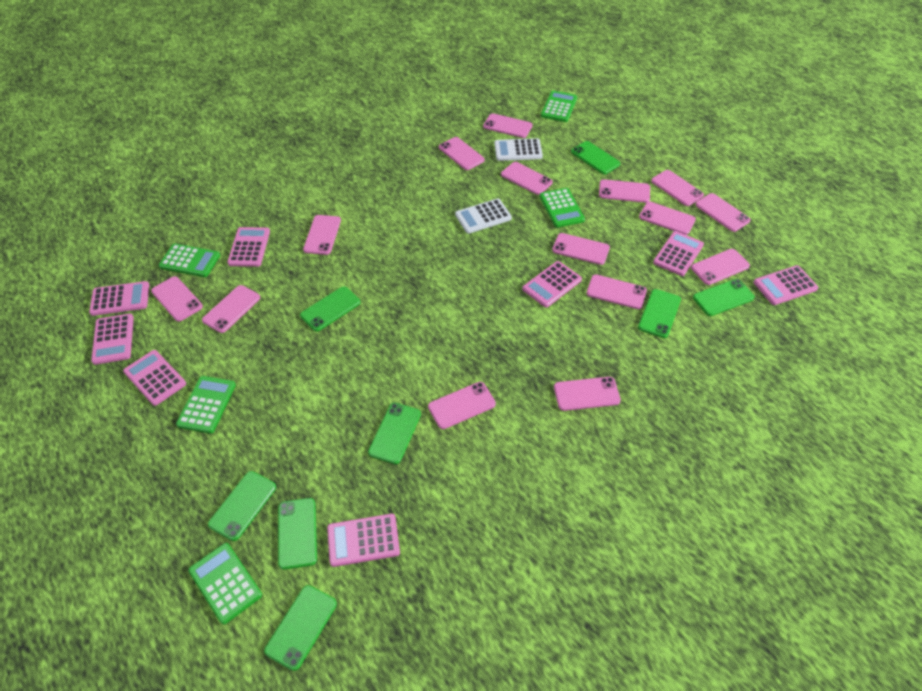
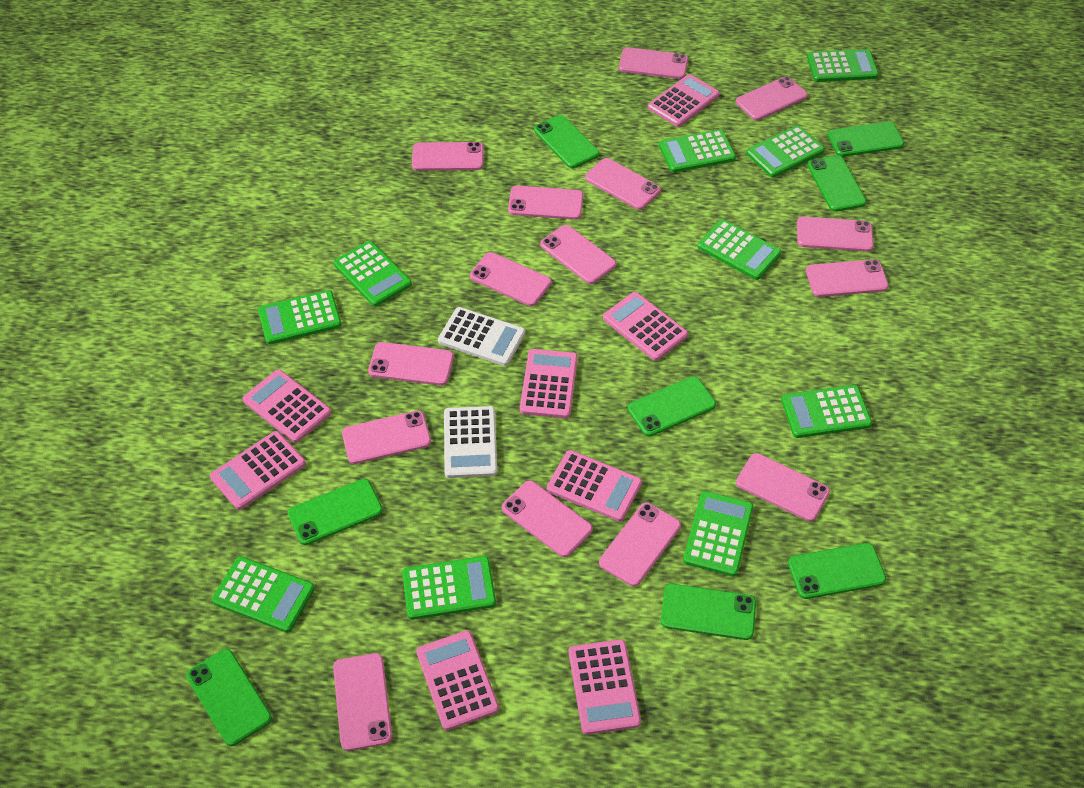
green calculator: [159,244,220,277] [176,376,236,434] [188,543,262,624] [540,188,585,228] [541,91,577,122] = 5 -> [212,556,315,633] [258,290,342,345] [334,241,412,307] [402,556,496,620] [659,129,736,173] [683,491,753,577] [697,219,781,280] [746,125,825,177] [781,385,872,438] [807,49,879,82] = 10

